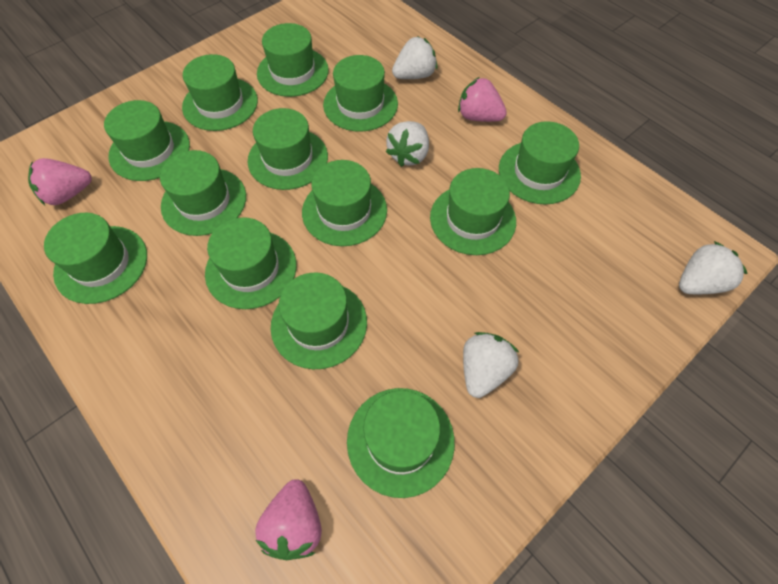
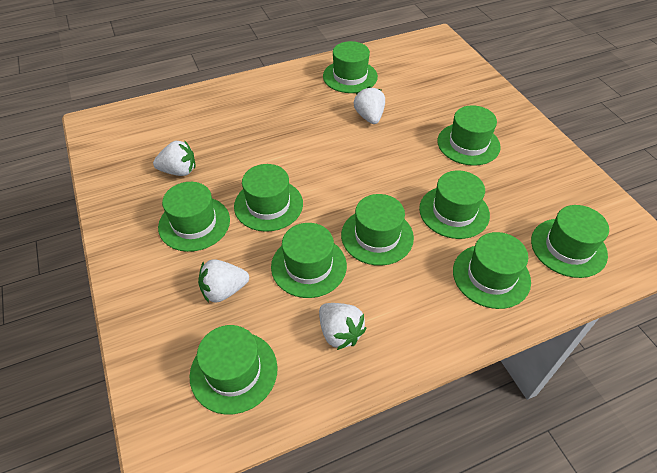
green hat: [44,213,147,304] [104,100,190,181] [160,150,246,236] [182,54,258,131] [205,217,297,309] [248,108,328,190] [257,23,329,97] [271,272,367,369] [302,160,387,246] [323,55,398,132] [347,388,455,498] [430,168,516,255] [499,121,581,204] = 13 -> [158,182,230,252] [190,325,278,415] [234,164,303,232] [271,223,347,298] [323,41,378,93] [341,194,414,266] [419,170,490,239] [437,105,501,166] [453,232,531,309] [531,205,609,278] = 10
pink strawberry: [28,158,92,205] [255,479,322,560] [458,77,507,122] = 3 -> none = 0

